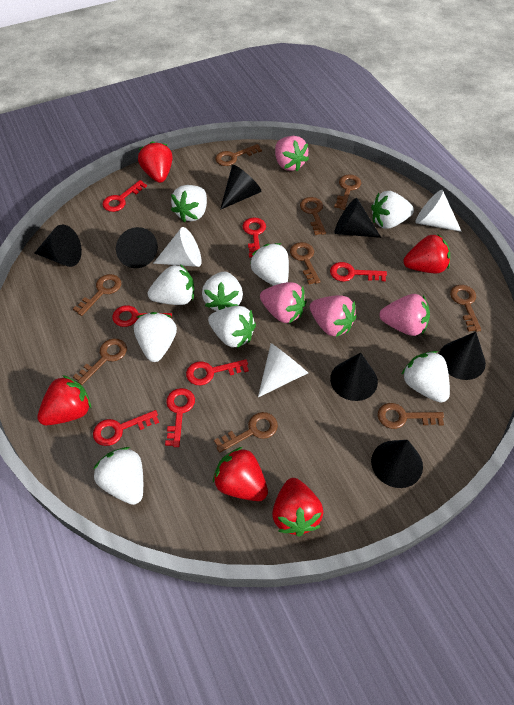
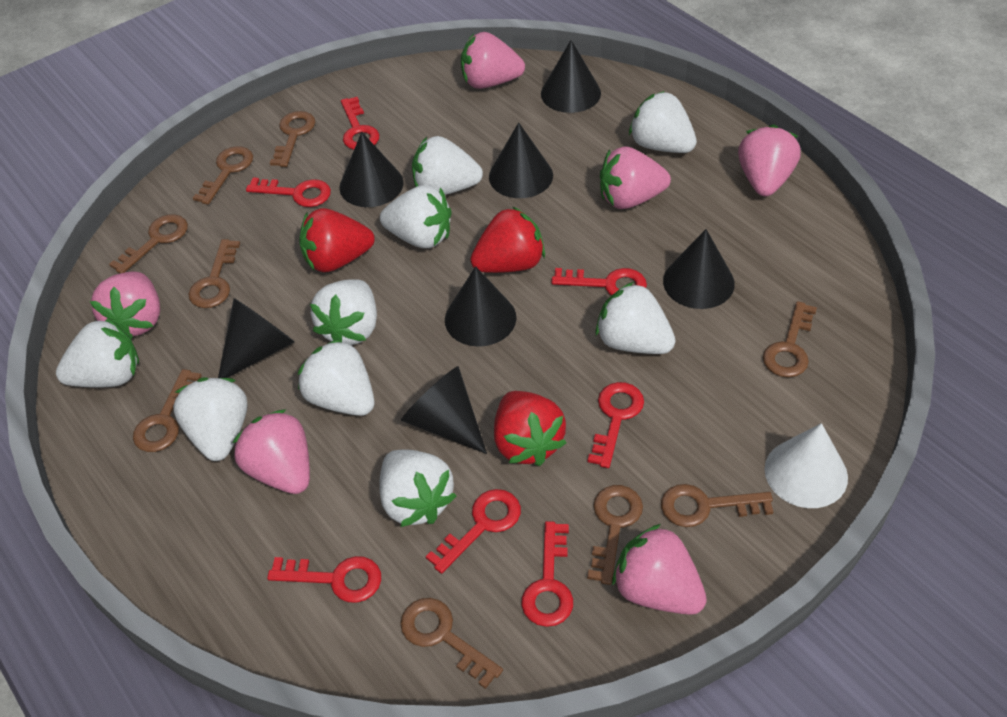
pink strawberry: [260,282,307,323] [275,136,309,171] [310,295,356,337] [379,294,430,336] = 4 -> [90,272,160,339] [232,409,310,494] [461,32,525,89] [600,147,671,209] [612,524,707,615] [738,125,801,196] = 6
red strawberry: [37,375,91,425] [138,141,173,183] [213,447,268,501] [272,478,324,537] [403,234,450,273] = 5 -> [299,208,375,272] [470,206,545,273] [494,391,566,466] = 3
white cone: [153,227,202,267] [258,343,308,397] [415,190,462,232] = 3 -> [765,423,848,508] = 1

